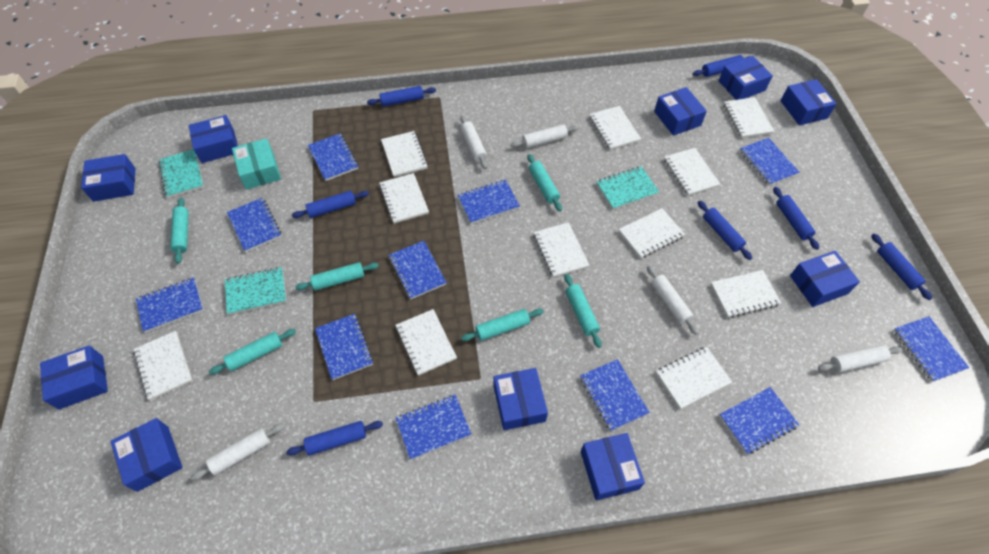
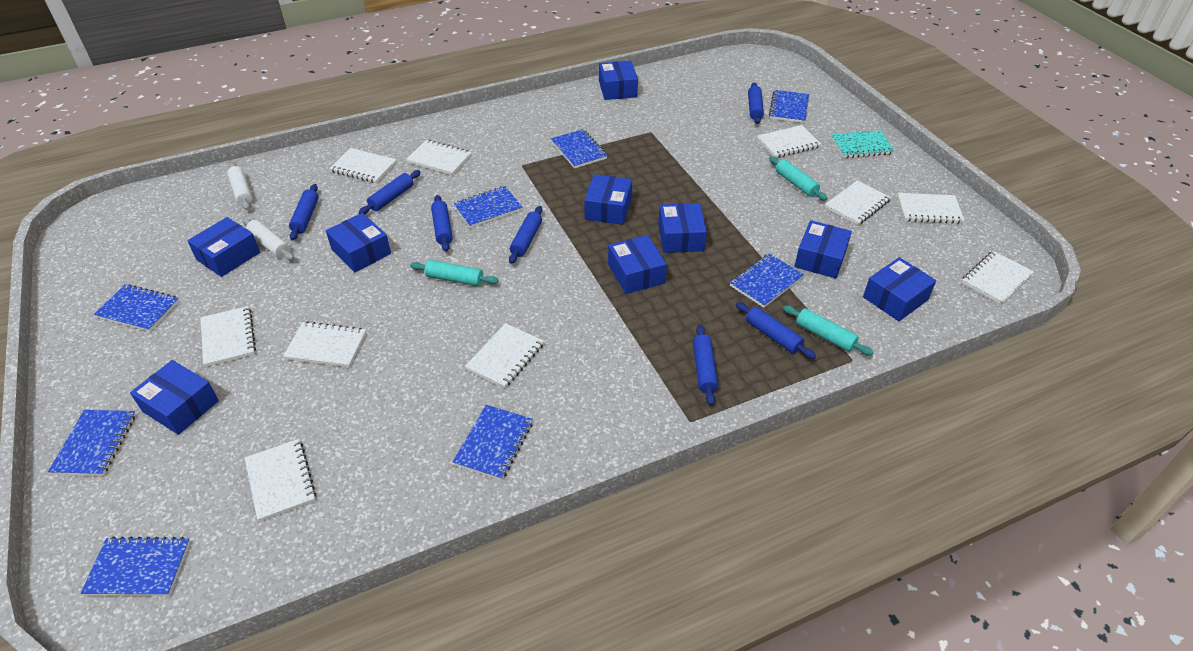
blue box: [40,345,108,410] [81,154,136,202] [110,418,183,492] [189,115,238,163] [494,368,548,430] [580,433,645,501] [654,87,707,136] [719,56,773,100] [781,79,837,125] [790,251,860,307] = 10 -> [130,360,219,435] [187,217,260,277] [326,213,391,272] [584,174,632,225] [599,61,638,100] [608,235,667,294] [658,203,707,253] [794,220,852,278] [863,257,936,321] = 9
blue notebook: [136,277,203,333] [227,198,282,252] [308,133,358,181] [315,314,373,380] [389,241,447,299] [396,395,471,460] [458,180,520,224] [580,359,650,431] [719,387,799,454] [740,138,800,186] [893,316,969,382] = 11 -> [48,410,136,476] [81,536,190,596] [94,284,179,332] [453,186,522,228] [453,405,533,480] [551,129,608,169] [730,254,804,308] [769,90,809,123] = 8
turquoise box: [232,138,281,190] = 1 -> none = 0
turquoise notebook: [158,149,204,198] [225,267,286,315] [596,166,659,210] = 3 -> [831,130,895,158] = 1
turquoise rolling pin: [170,198,189,264] [209,329,296,374] [295,262,379,291] [461,308,544,341] [527,154,562,212] [564,274,602,348] = 6 -> [410,260,499,286] [769,156,827,201] [783,305,873,356] = 3
white notebook: [133,331,193,400] [379,173,429,224] [381,131,428,177] [395,309,457,376] [534,222,590,278] [589,106,641,150] [619,208,685,258] [656,347,732,409] [664,148,720,196] [711,270,781,318] [723,97,774,138] = 11 -> [200,306,256,367] [245,439,316,522] [283,321,366,367] [329,148,397,183] [406,140,472,175] [465,323,544,388] [757,125,821,158] [825,180,891,225] [897,193,965,224] [962,251,1034,305] = 10
white rolling pin: [190,423,285,481] [460,115,487,169] [510,124,579,148] [647,266,699,335] [818,345,902,373] = 5 -> [227,162,252,210] [242,218,294,260] = 2

